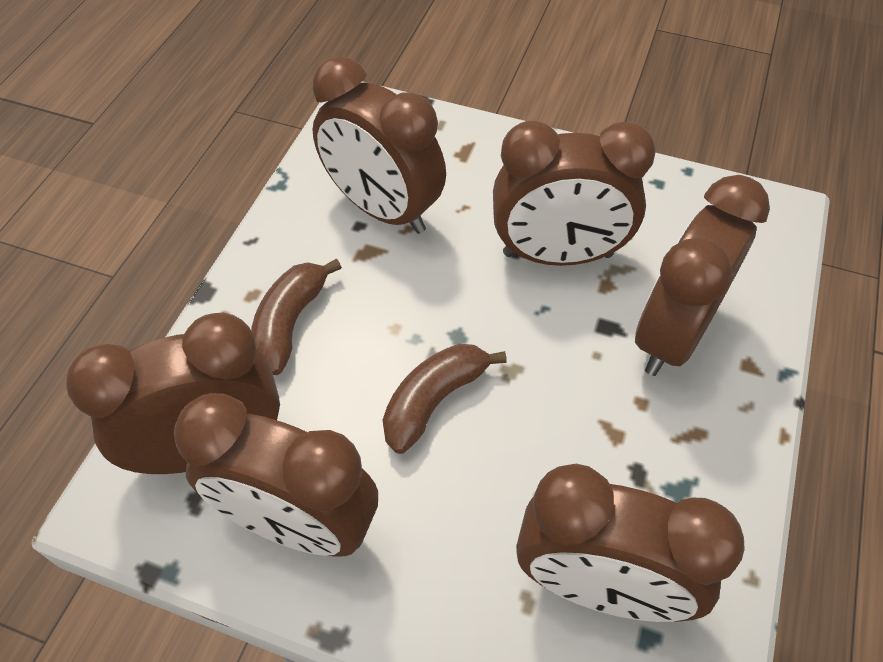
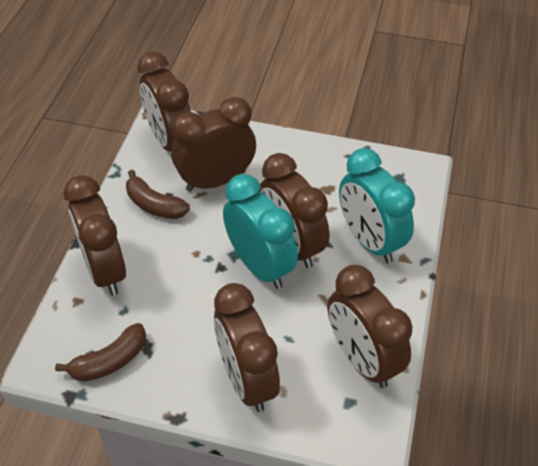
turquoise clock: none = 0 -> [223,174,298,289] [339,148,415,263] = 2

